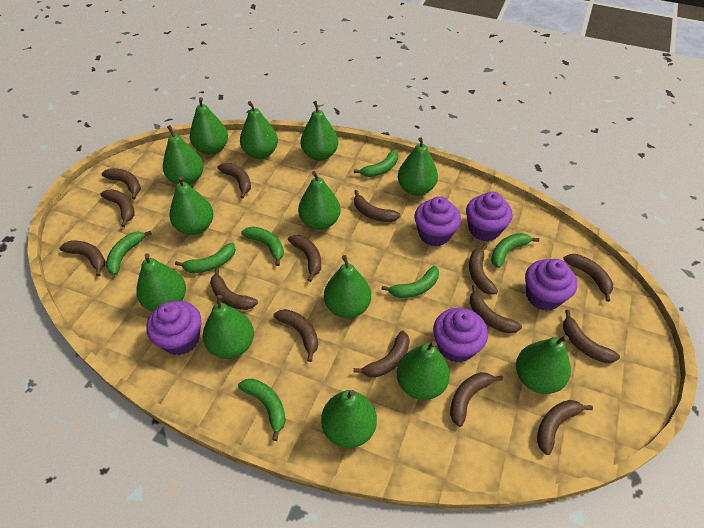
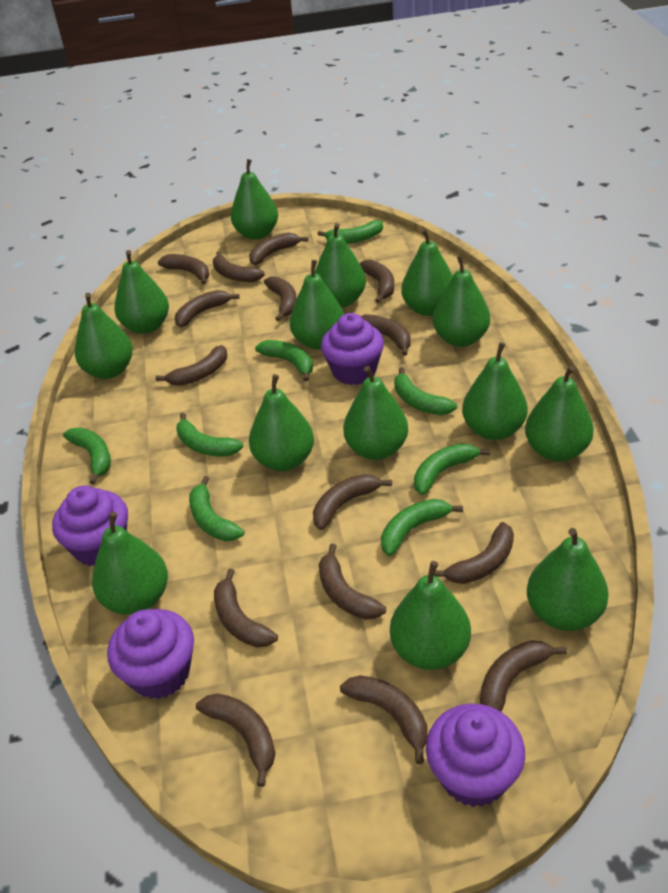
green banana: [106,231,152,275] [175,243,236,273] [238,379,286,441] [241,226,284,266] [354,150,398,177] [382,266,439,298] [491,233,539,268] = 7 -> [63,427,111,484] [176,413,244,457] [189,476,245,541] [255,340,313,382] [318,220,383,244] [381,499,463,556] [394,367,457,415] [414,443,490,495] = 8
green pear: [137,253,186,312] [163,125,204,185] [169,176,213,235] [190,97,228,155] [203,295,254,359] [240,101,278,159] [298,171,341,230] [301,101,338,161] [321,390,377,448] [324,255,371,318] [397,341,450,400] [398,137,438,196] [516,335,571,394] = 13 -> [75,293,133,379] [92,512,168,615] [115,250,169,334] [231,159,278,240] [249,374,314,471] [290,260,344,350] [315,223,366,308] [343,366,408,460] [390,561,471,670] [401,229,453,316] [433,255,490,347] [462,342,528,440] [525,365,594,462] [527,528,609,631] = 14
purple cupcake: [146,301,202,355] [414,196,461,246] [433,308,488,363] [466,192,513,241] [525,259,577,311] = 5 -> [52,486,128,566] [107,609,194,699] [321,313,384,385] [426,703,525,807] = 4

